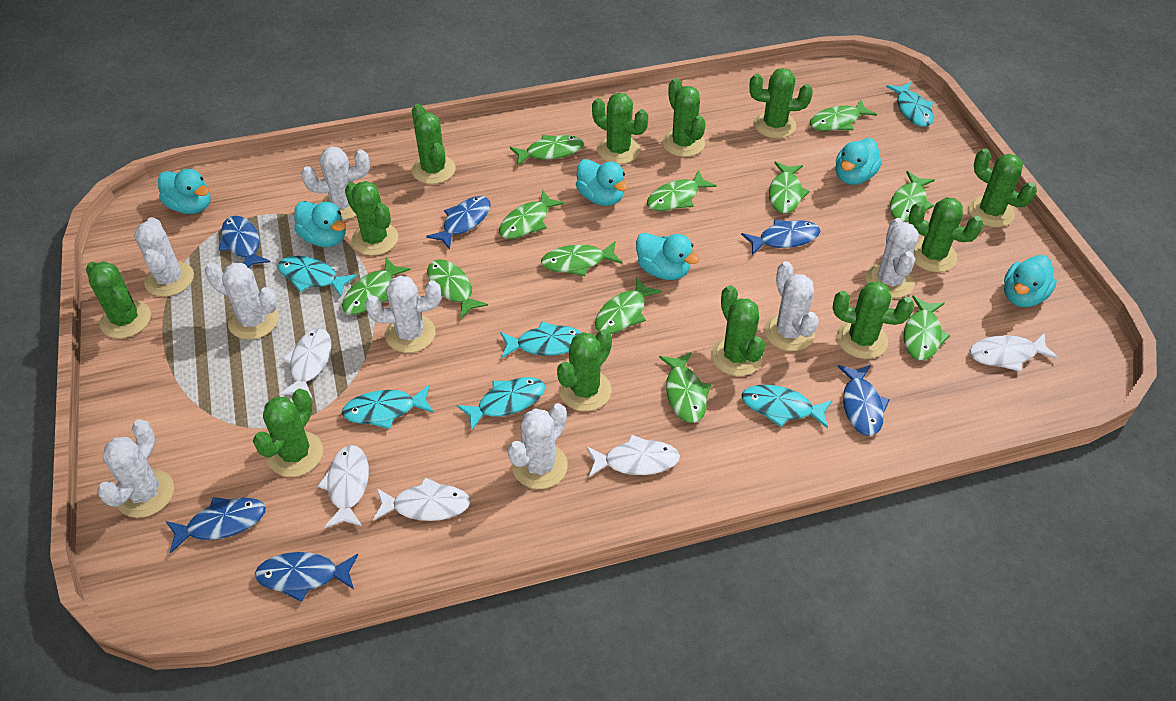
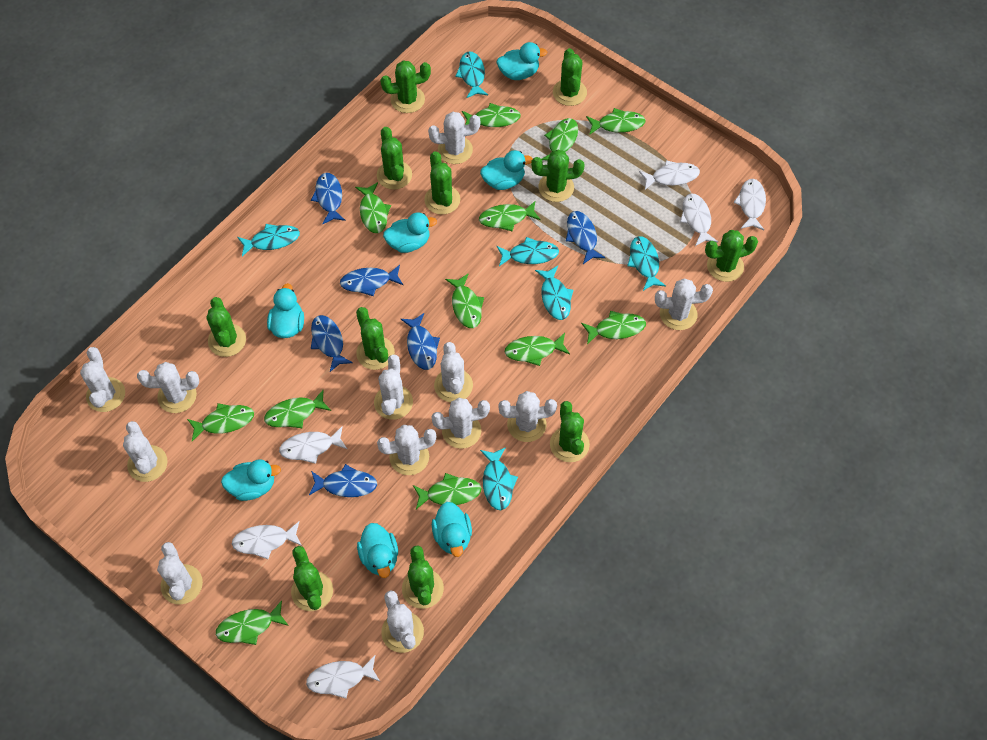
green cactus: [86,261,151,338] [253,389,323,477] [345,181,398,256] [412,104,456,184] [557,329,612,411] [592,93,648,164] [662,78,706,157] [711,285,765,376] [749,68,813,138] [833,282,914,359] [909,197,983,272] [968,148,1037,227] = 12 -> [207,297,246,357] [291,546,333,611] [356,307,395,370] [377,127,412,190] [380,60,431,113] [402,545,444,609] [424,151,460,215] [531,150,585,202] [550,401,590,462] [553,48,587,106] [705,230,758,282] = 11
turquoise duck: [158,169,210,214] [294,201,346,247] [576,159,628,206] [636,233,700,280] [836,138,882,185] [1004,255,1057,307] = 6 -> [221,459,281,501] [267,283,304,338] [357,523,398,578] [383,212,437,253] [432,502,472,557] [480,150,533,190] [497,42,547,80] = 7
white cactus: [97,419,174,518] [134,217,194,297] [205,262,279,340] [301,147,370,220] [365,276,441,353] [508,403,568,489] [764,261,819,351] [866,218,919,298] = 8 -> [80,347,125,412] [123,421,168,482] [137,362,199,413] [157,542,203,605] [374,355,413,420] [377,425,436,475] [381,590,424,653] [428,112,480,164] [431,398,490,449] [434,342,473,402] [498,391,557,442] [655,278,713,330] = 12
white fish: [279,328,331,399] [318,445,369,528] [373,477,471,521] [586,435,680,477] [969,333,1058,372] = 5 -> [232,521,302,559] [279,426,347,464] [306,655,380,699] [639,160,700,190] [680,193,718,246] [734,179,766,230] = 6

